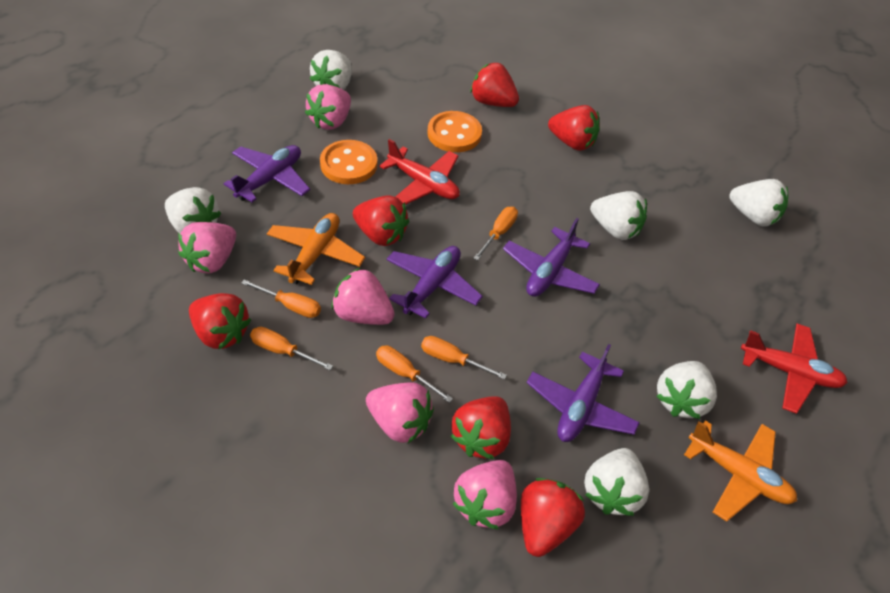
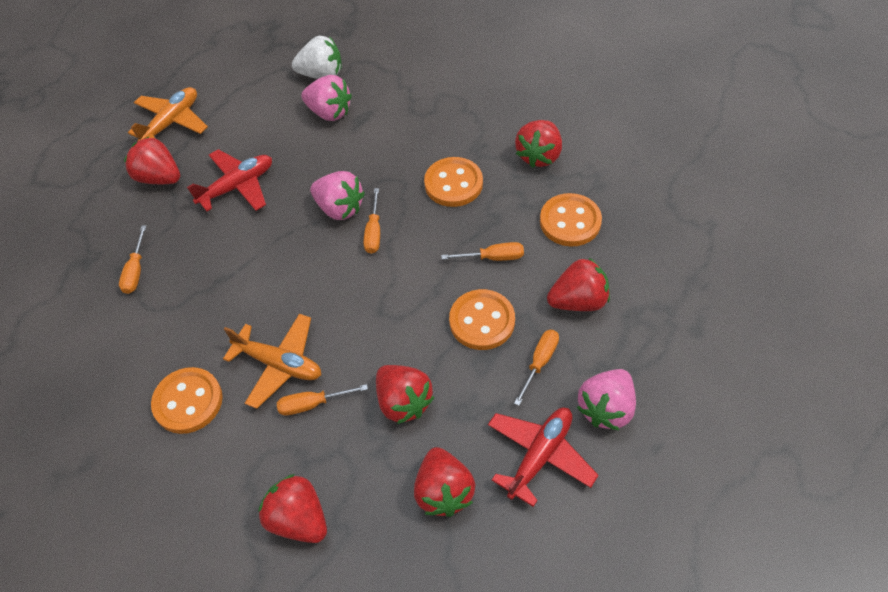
orange button: [320,140,377,184] [428,111,482,152] = 2 -> [151,367,223,434] [424,157,483,207] [449,289,515,350] [540,193,602,247] = 4
pink strawberry: [178,222,236,273] [305,84,351,130] [332,268,395,325] [366,382,434,443] [453,460,517,530] = 5 -> [301,75,352,121] [310,171,365,220] [577,369,636,430] = 3
purple plane: [224,145,310,202] [386,246,483,319] [503,218,600,297] [526,344,640,442] = 4 -> none = 0
white strawberry: [165,187,221,233] [310,50,352,90] [584,448,649,516] [590,191,647,240] [657,361,717,419] [729,179,788,227] = 6 -> [292,36,342,79] = 1

